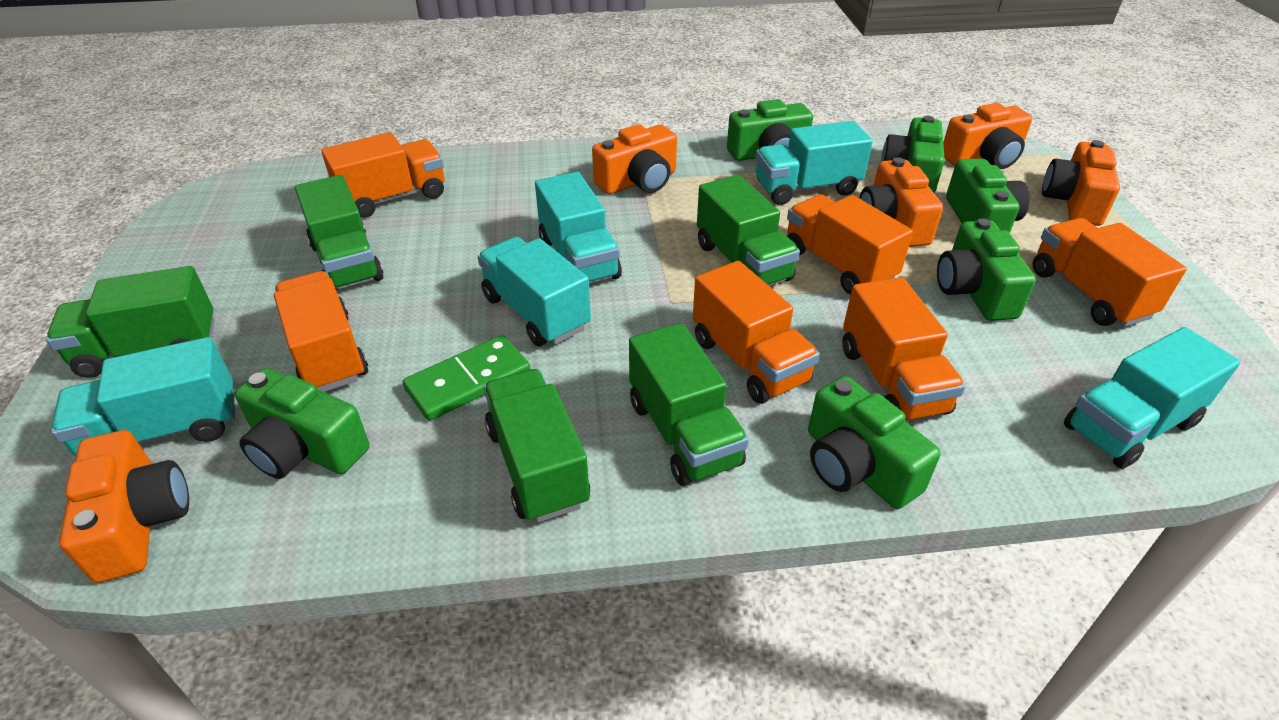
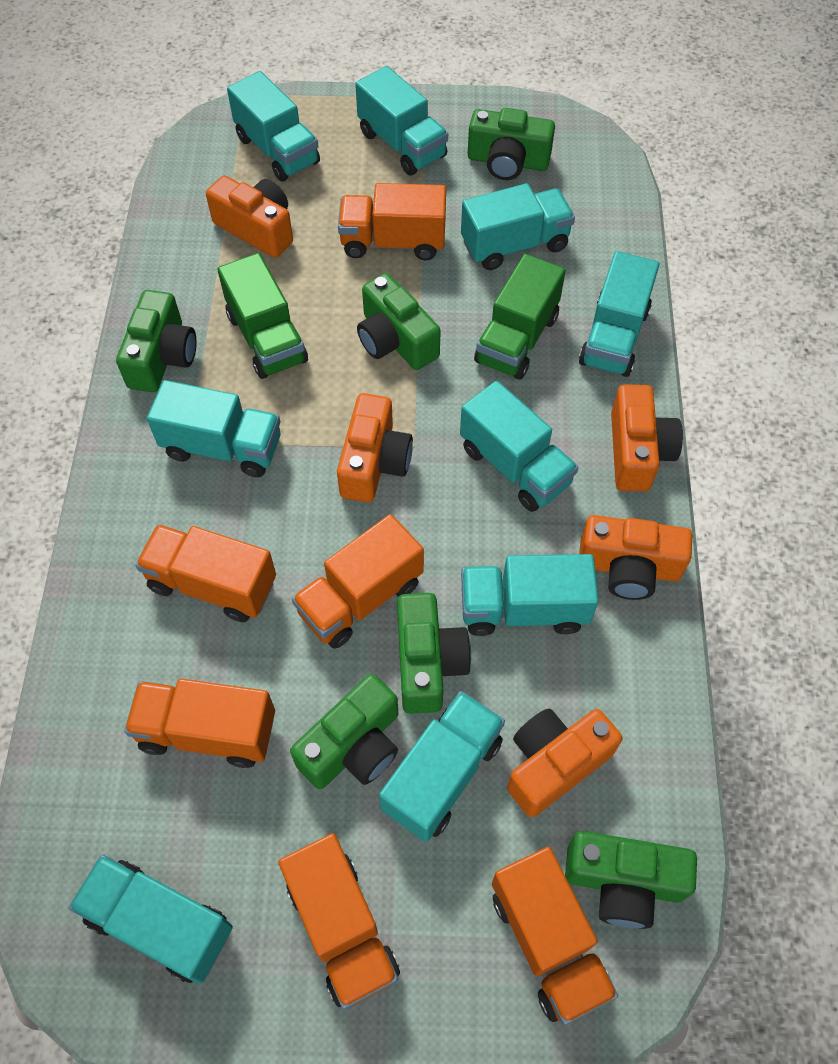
green domino: [403,335,531,421] = 1 -> none = 0
green truck: [46,266,215,378] [295,175,384,291] [483,369,590,522] [629,323,749,486] [697,175,800,286] = 5 -> [217,253,308,379] [474,254,566,380] = 2
turquoise truck: [51,337,235,456] [477,237,591,347] [535,172,622,284] [755,121,873,205] [1064,327,1241,469] = 5 -> [69,854,233,984] [147,380,280,477] [227,71,320,181] [355,66,448,175] [379,691,505,842] [460,381,578,512] [461,183,575,270] [461,554,599,636] [579,251,659,377] = 9

